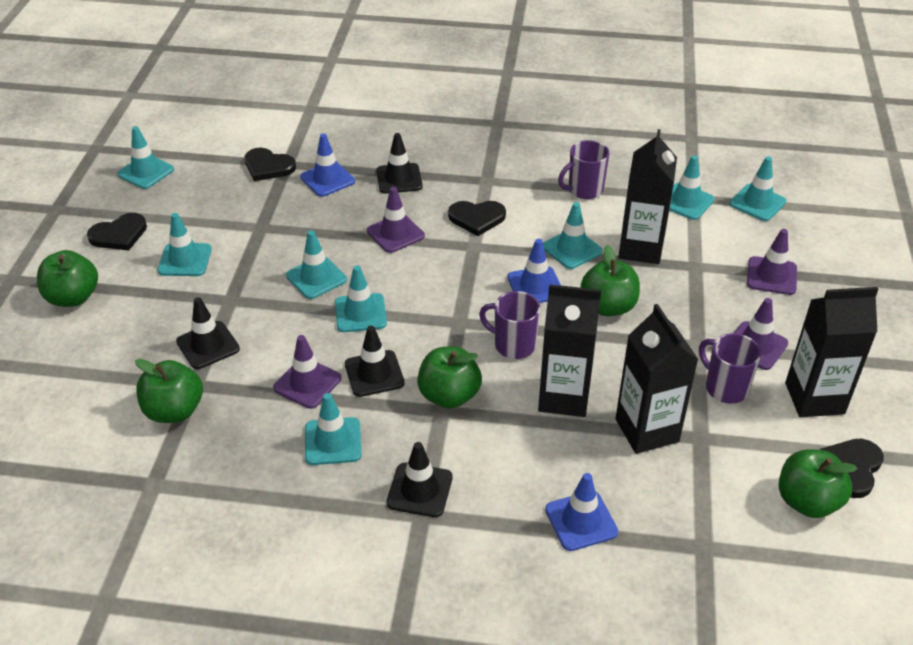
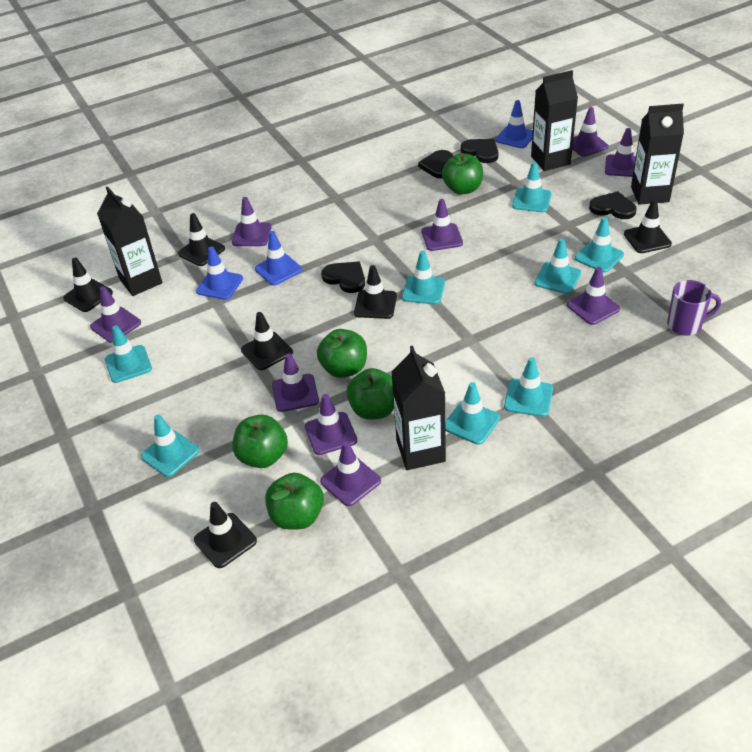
black traffic cone: [176,297,240,369] [345,326,405,397] [376,133,423,194] [386,442,453,517] = 4 -> [63,258,113,312] [178,213,225,266] [194,502,257,568] [241,312,293,370] [354,265,397,319] [624,199,672,253] = 6
purple mug: [479,291,540,359] [558,140,609,199] [699,333,761,404] = 3 -> [667,280,721,336] = 1
purple traffic cone: [273,335,341,409] [367,187,425,253] [734,298,788,370] [747,229,797,295] = 4 -> [90,286,141,343] [232,197,271,246] [272,353,319,412] [305,394,357,455] [320,441,381,506] [422,199,463,251] [567,267,620,325] [572,107,609,157] [605,128,636,177] = 9

